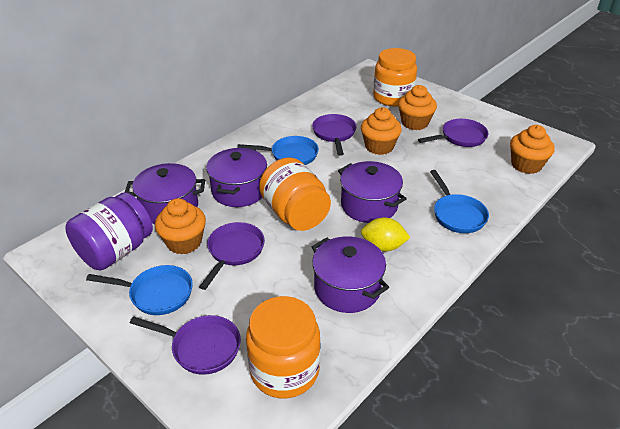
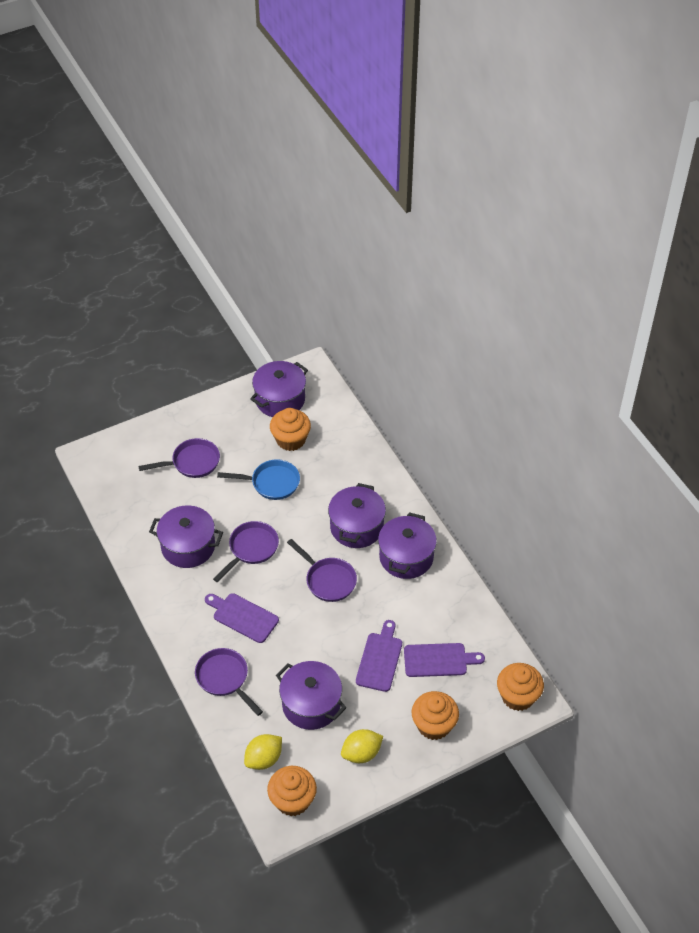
blue pan: [86,265,193,315] [237,136,319,165] [430,170,489,233] = 3 -> [217,459,300,500] = 1
orange jar: [246,296,320,398] [259,157,331,231] [373,48,417,107] = 3 -> none = 0
purple cutting board: none = 0 -> [205,593,279,643] [356,620,402,692] [404,643,485,677] = 3
purple jar: [65,192,153,271] = 1 -> none = 0
purple pot: [125,163,205,224] [206,147,267,207] [312,236,389,313] [338,161,407,223] = 4 -> [149,505,223,568] [250,361,308,417] [276,661,347,730] [328,483,386,548] [378,512,437,579] = 5
yellow lemon: [361,217,411,251] = 1 -> [244,734,282,770] [341,729,383,763] = 2

